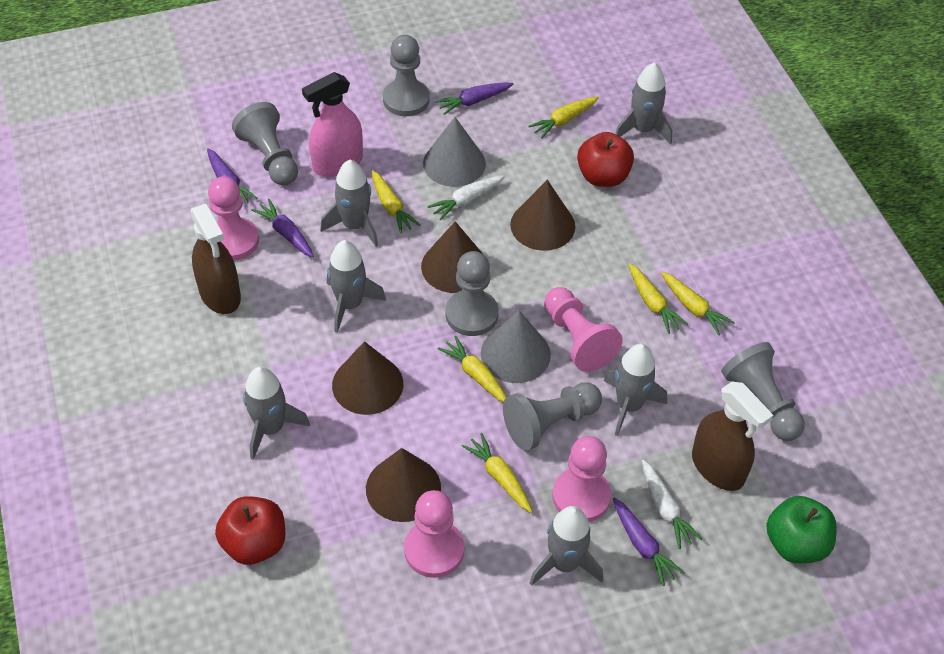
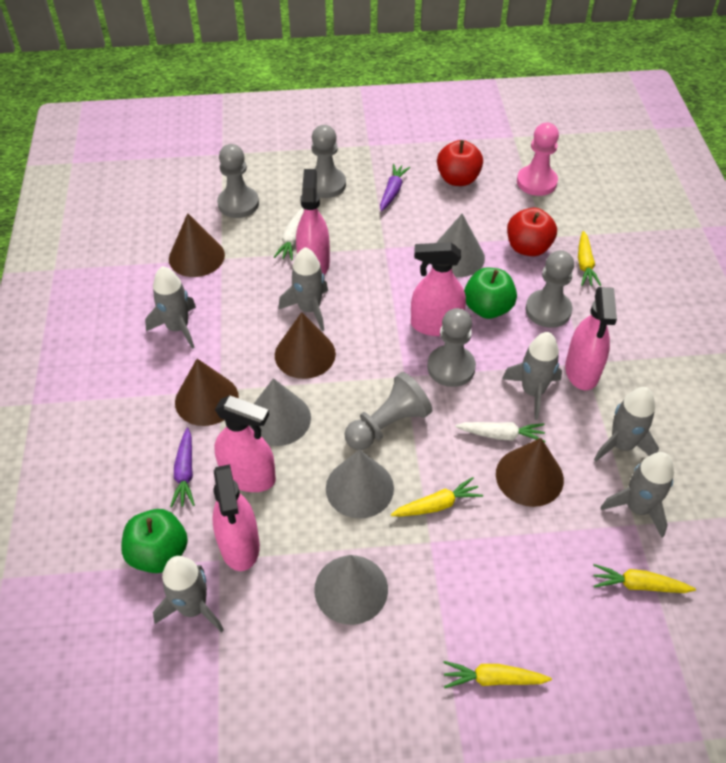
brown spray bottle: [190,204,241,314] [692,382,773,491] = 2 -> none = 0
green apple: [766,496,837,563] = 1 -> [121,509,188,573] [464,268,517,319] = 2
grey cone: [423,117,486,187] [481,311,551,383] = 2 -> [250,378,311,446] [314,555,388,625] [326,450,394,519] [436,214,485,277] = 4
pink pawn: [208,176,259,261] [404,490,464,578] [544,287,623,372] [552,436,611,522] = 4 -> [517,123,559,196] = 1
pink spray bottle: [302,72,363,177] = 1 -> [212,464,260,571] [214,395,276,492] [296,169,330,275] [411,242,466,336] [565,287,617,390] = 5
purple carrot: [207,149,258,204] [251,199,314,258] [435,82,513,115] [613,497,685,586] = 4 -> [170,428,195,508] [380,164,410,211] = 2
yellow carrot: [371,170,420,234] [438,336,506,403] [462,433,533,513] [529,96,599,139] [628,263,688,334] [661,272,735,335] = 6 -> [391,477,483,516] [443,661,552,688] [578,231,601,286] [593,564,696,593] = 4

